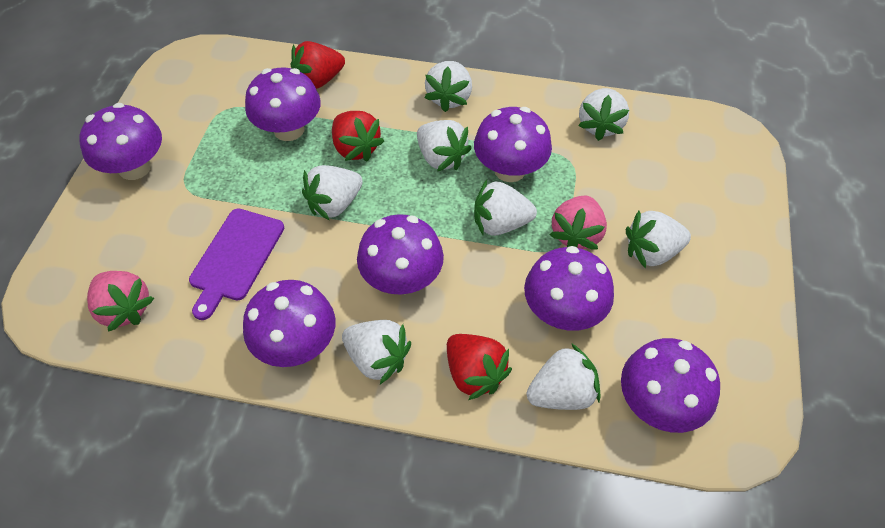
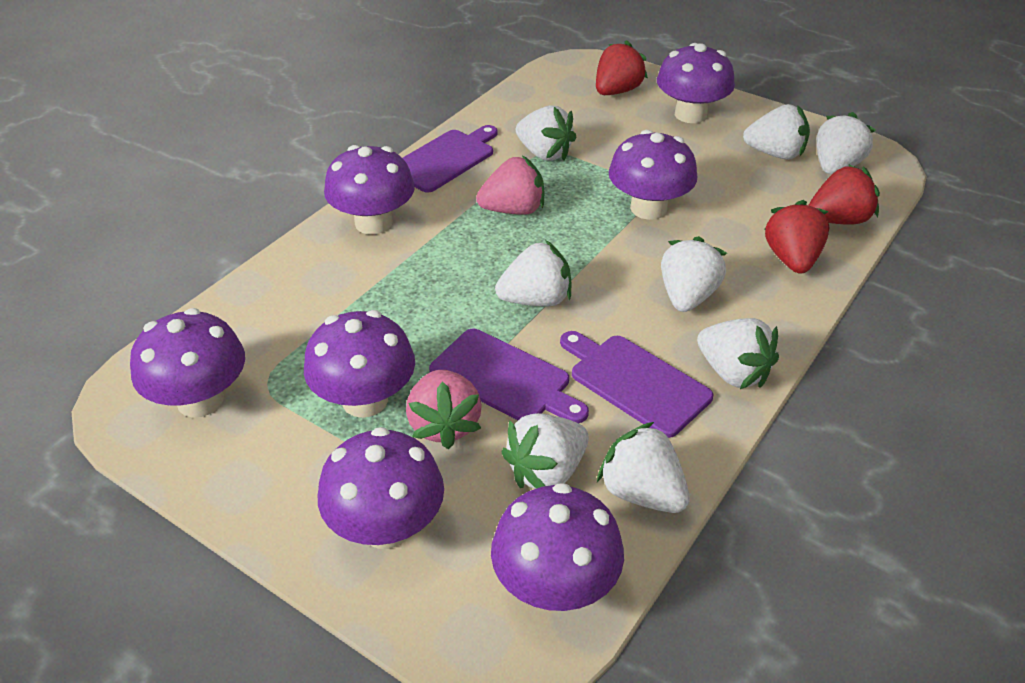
purple cutting board: [189,209,284,320] = 1 -> [403,125,498,193] [429,329,589,424] [560,331,713,438] = 3

